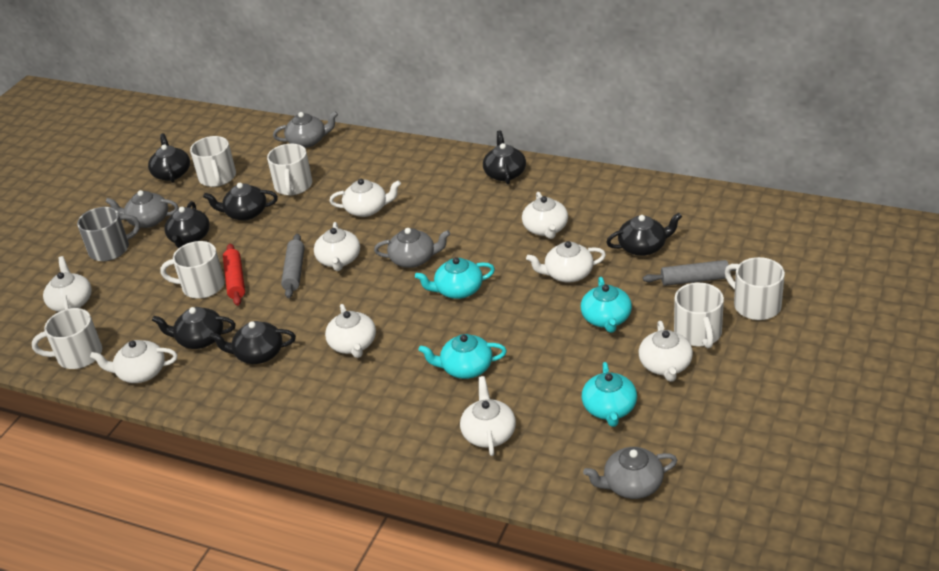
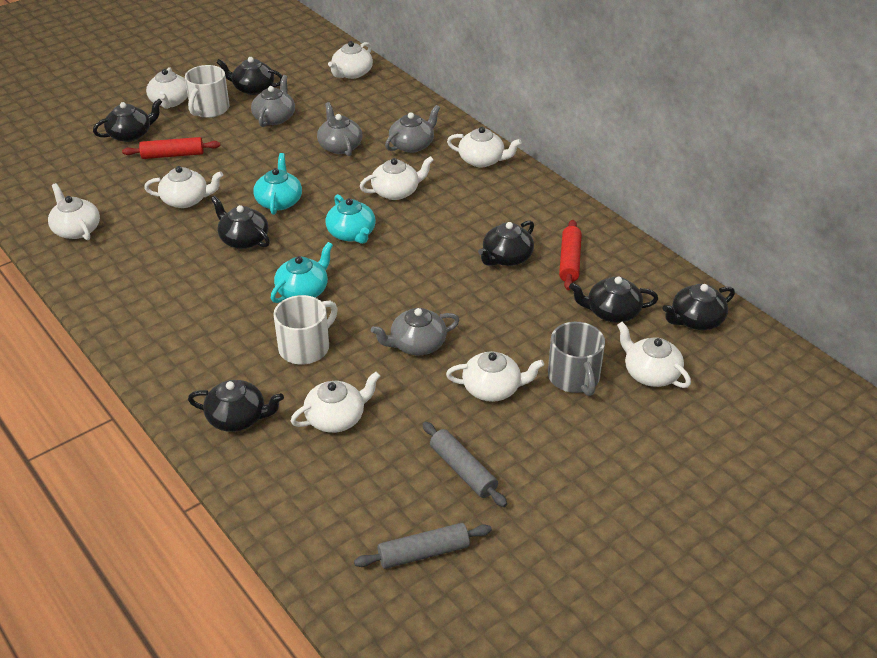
red rolling pin: [223,244,245,306] = 1 -> [122,137,220,159] [559,220,582,290] = 2
turquoise teapot: [415,257,495,299] [418,334,507,379] [581,277,632,333] [582,362,637,427] = 4 -> [253,153,302,215] [271,242,333,303] [325,194,376,244] = 3
white mug: [32,308,102,369] [160,241,225,299] [190,136,236,187] [267,144,313,196] [674,282,724,348] [725,257,785,320] = 6 -> [185,65,230,118] [274,295,338,364] = 2

